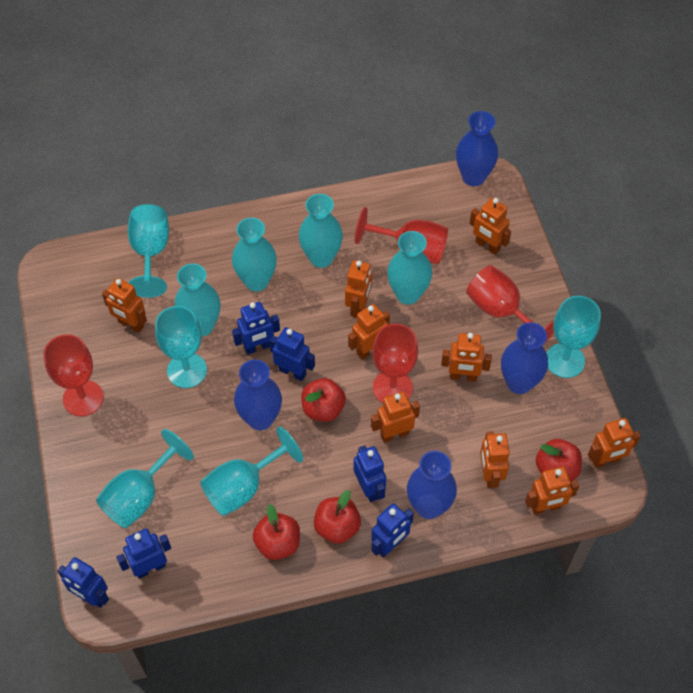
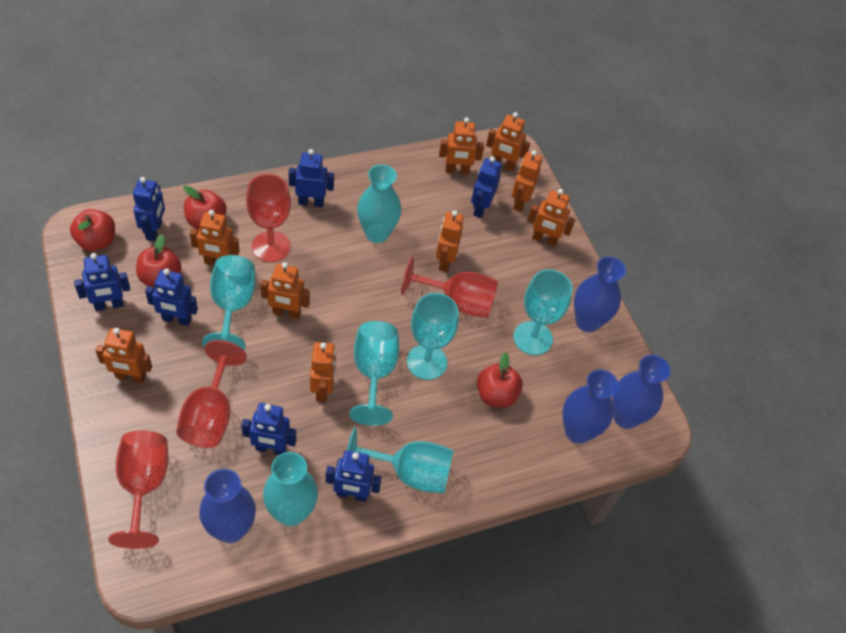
blue robot: [57,557,109,608] [116,529,171,579] [232,302,280,355] [269,327,315,381] [354,445,386,502] [371,503,414,557] = 6 -> [74,253,130,311] [133,177,165,241] [145,268,198,326] [241,403,297,455] [289,149,334,207] [325,450,381,502] [471,156,501,218] = 7
turquoise vase: [175,263,220,337] [232,218,277,291] [299,194,343,268] [387,231,432,305] = 4 -> [263,452,318,526] [357,164,401,243] = 2

